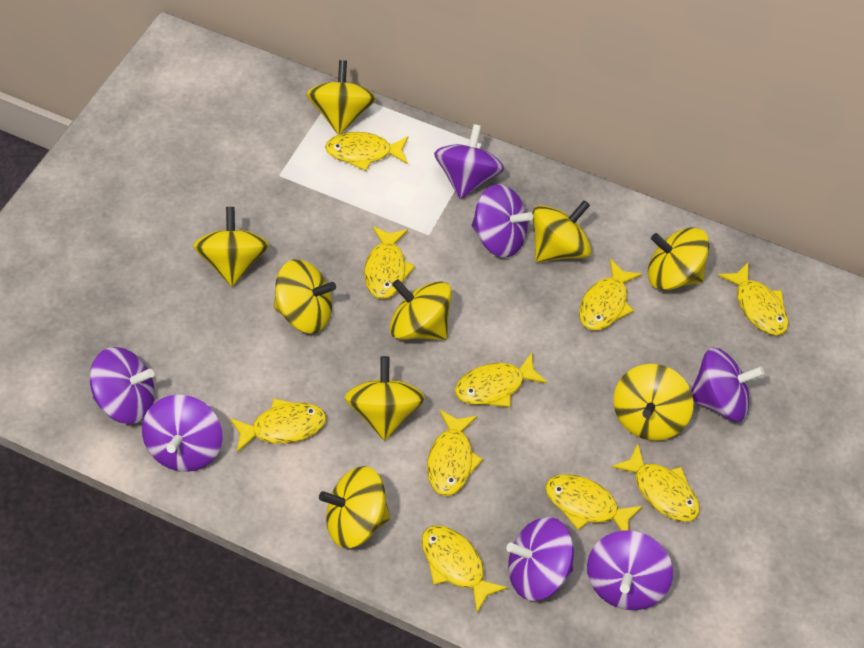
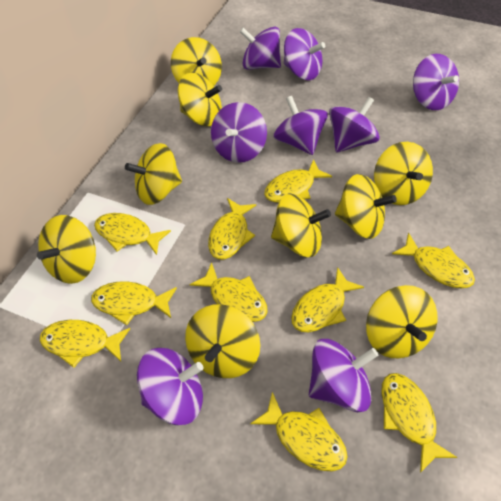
purple spinning top: [90,347,155,424] [142,395,222,472] [434,124,504,199] [472,184,533,258] [506,517,574,601] [587,530,673,610] [691,348,765,422] = 7 -> [137,348,203,425] [211,102,267,163] [240,27,281,70] [273,96,328,155] [284,28,325,80] [309,339,378,412] [329,97,380,153] [413,54,459,110] = 8

